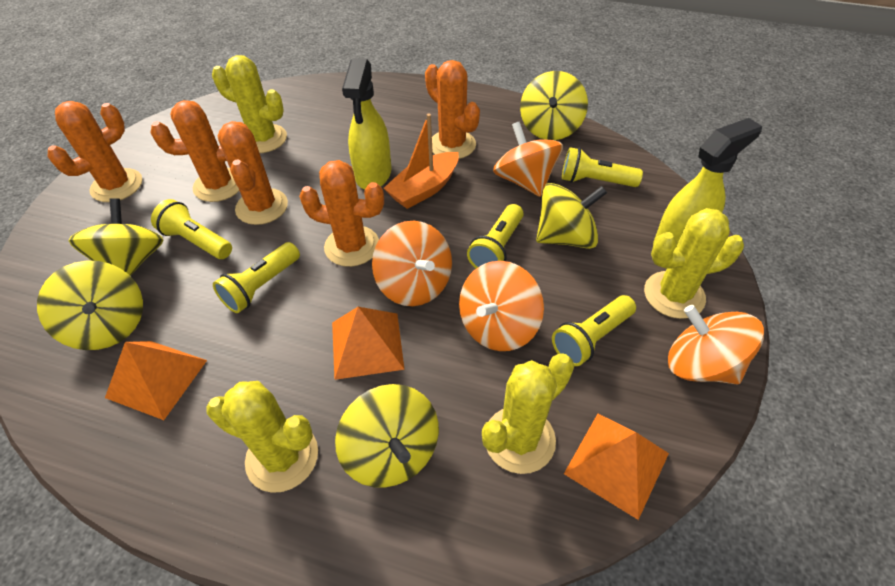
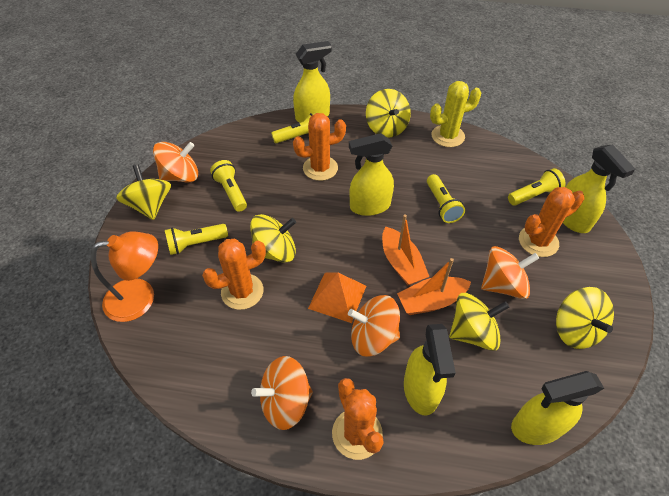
orange boat: [384,114,459,209] = 1 -> [382,214,429,285] [397,258,471,315] = 2
orange cactus: [48,101,142,202] [151,100,239,202] [218,121,288,225] [299,160,384,267] [425,60,480,159] = 5 -> [202,239,266,310] [293,113,346,181] [332,378,384,460] [519,187,584,257] = 4
orange lamp: none = 0 -> [91,232,158,322] = 1
orange pyramid: [105,341,207,420] [332,307,405,380] [564,414,669,520] = 3 -> [308,272,366,323] = 1
yellow cactus: [206,381,318,493] [212,55,287,153] [482,354,574,474] [644,208,744,319] = 4 -> [430,81,481,147] = 1
yellow spray bottle: [342,58,391,190] [653,118,762,248] = 2 -> [293,41,332,123] [349,133,394,216] [404,324,456,416] [511,371,604,445] [563,144,635,233] = 5

